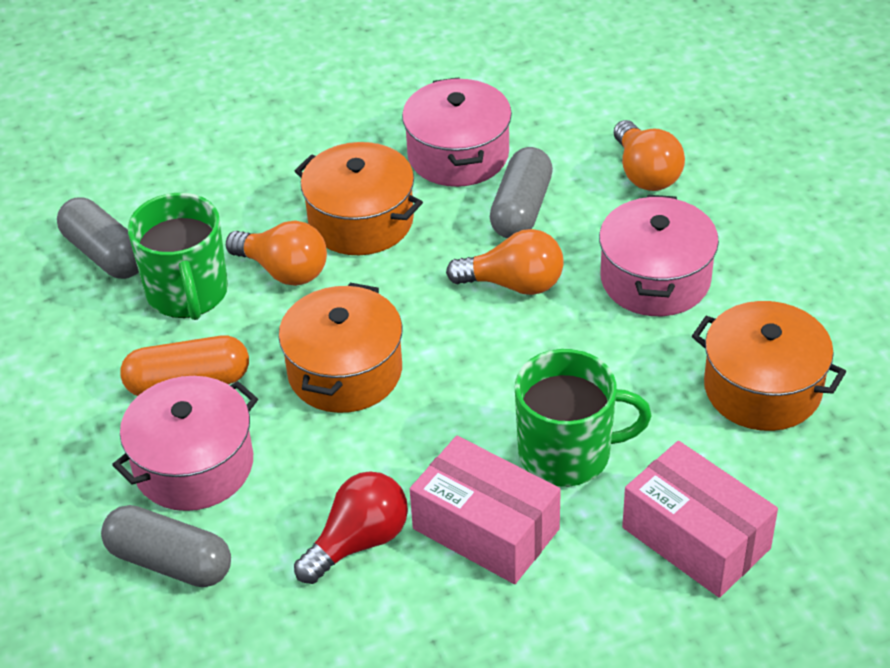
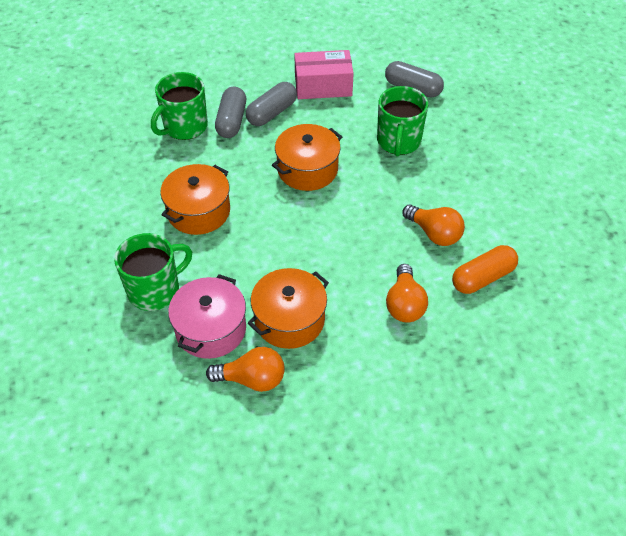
green mug: [128,193,228,320] [515,349,652,487] = 2 -> [114,233,192,311] [151,72,208,140] [377,86,428,156] = 3
pink box: [410,436,561,584] [622,441,778,598] = 2 -> [294,50,354,99] = 1
pink pot: [112,376,258,511] [402,77,512,187] [599,195,719,316] = 3 -> [168,274,246,359] = 1
red light bulb: [294,471,408,584] = 1 -> none = 0

